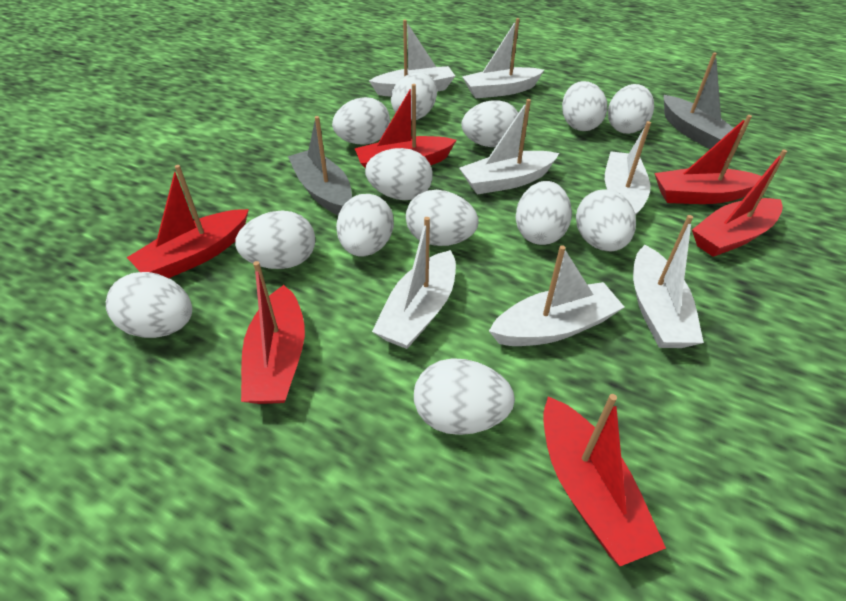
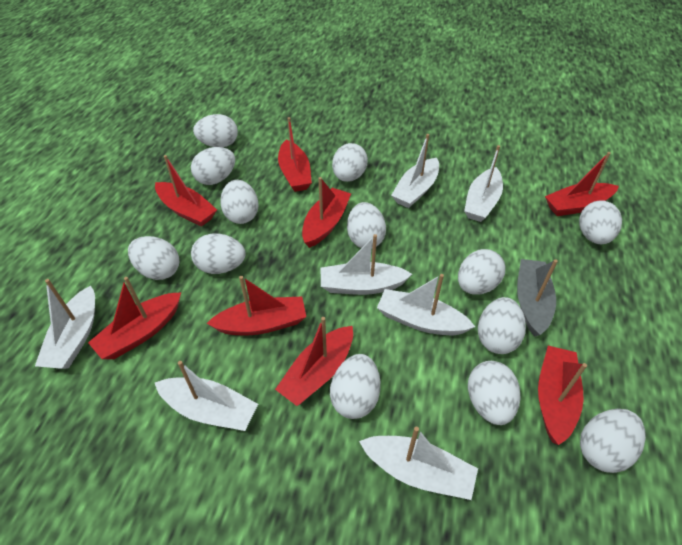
grey boat: [288,116,352,215] [664,53,737,149] = 2 -> [517,259,558,337] = 1
red boat: [127,165,249,278] [241,261,305,404] [355,84,457,168] [543,394,666,566] [654,115,762,204] [692,149,787,257] = 6 -> [88,277,181,359] [155,155,217,227] [207,276,306,335] [275,317,353,406] [278,117,312,192] [302,177,351,248] [538,346,587,445] [545,152,619,216] = 8

